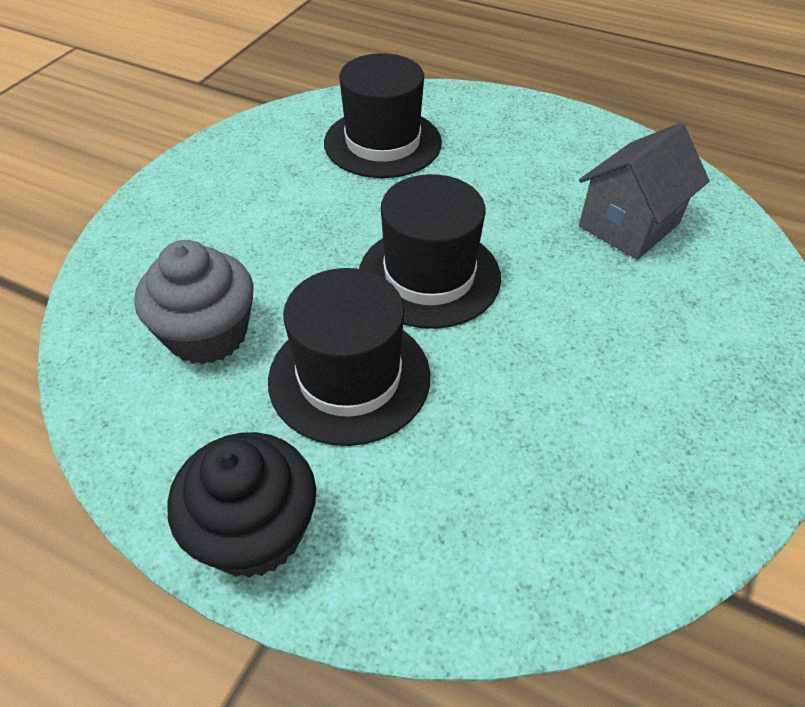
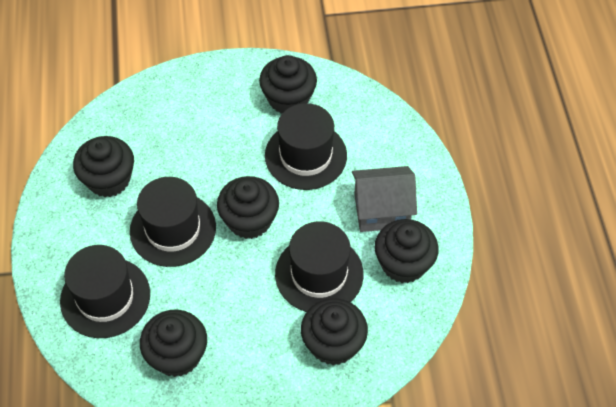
black cupcake: [167,432,316,578] = 1 -> [73,136,134,197] [140,310,207,377] [217,176,279,239] [259,55,317,114] [301,298,368,365] [374,219,439,283] = 6
black hat: [268,268,430,446] [324,53,442,178] [359,174,501,329] = 3 -> [60,245,150,338] [130,177,216,267] [265,103,347,190] [275,221,364,312] = 4
grey cupcake: [134,240,254,365] = 1 -> none = 0

